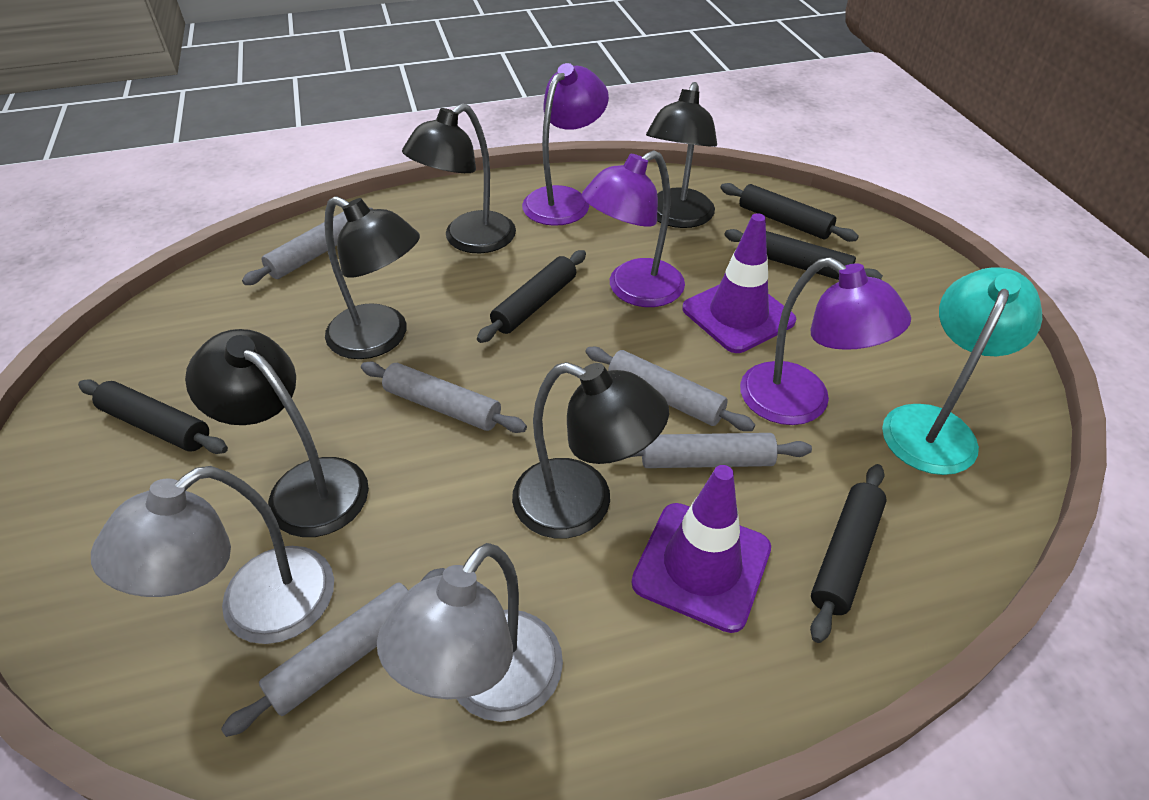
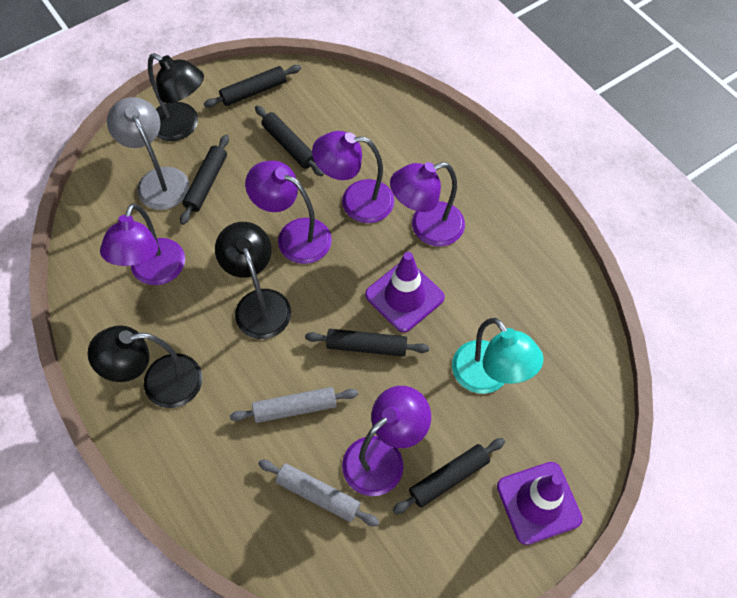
black lamp: [185,329,369,537] [324,196,420,359] [402,104,516,253] [512,362,669,538] [646,82,717,228] = 5 -> [88,325,202,408] [148,53,204,141] [215,222,291,339] = 3
grey lamp: [91,466,334,644] [377,543,563,722] = 2 -> [107,97,189,210] = 1
grey rolling pin: [221,568,445,737] [242,208,373,285] [361,362,527,433] [585,347,755,431] [628,433,812,468] = 5 -> [230,387,358,423] [258,460,379,526] = 2
purple lamp: [522,63,609,226] [582,150,685,307] [740,257,911,425] = 3 -> [100,203,185,285] [245,161,332,264] [312,131,394,223] [342,386,431,496] [390,162,465,246] = 5

